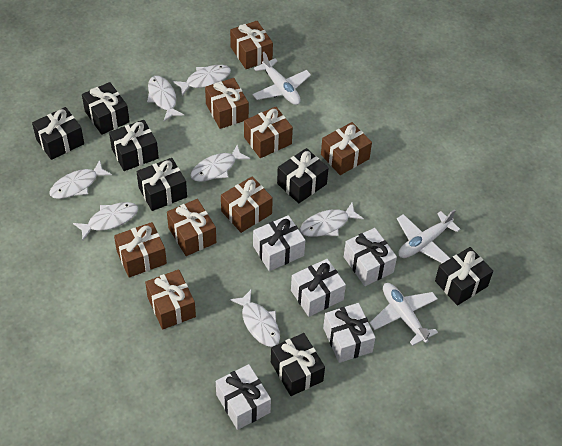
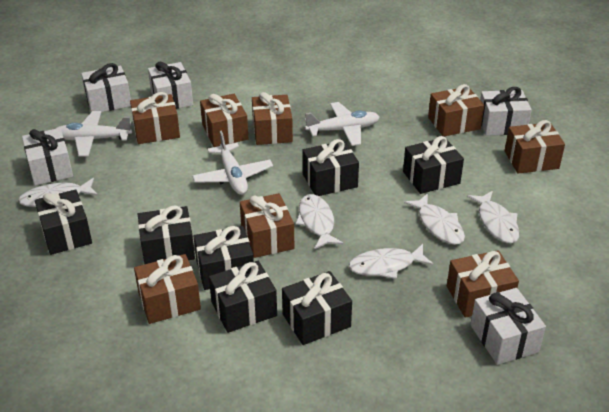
white fish: [49,160,112,199] [73,202,138,240] [147,76,185,121] [173,65,231,96] [190,145,250,182] [230,290,280,347] [300,202,364,237] = 7 -> [18,178,98,207] [295,194,343,249] [349,244,433,279] [404,194,465,245] [467,191,519,243] = 5

